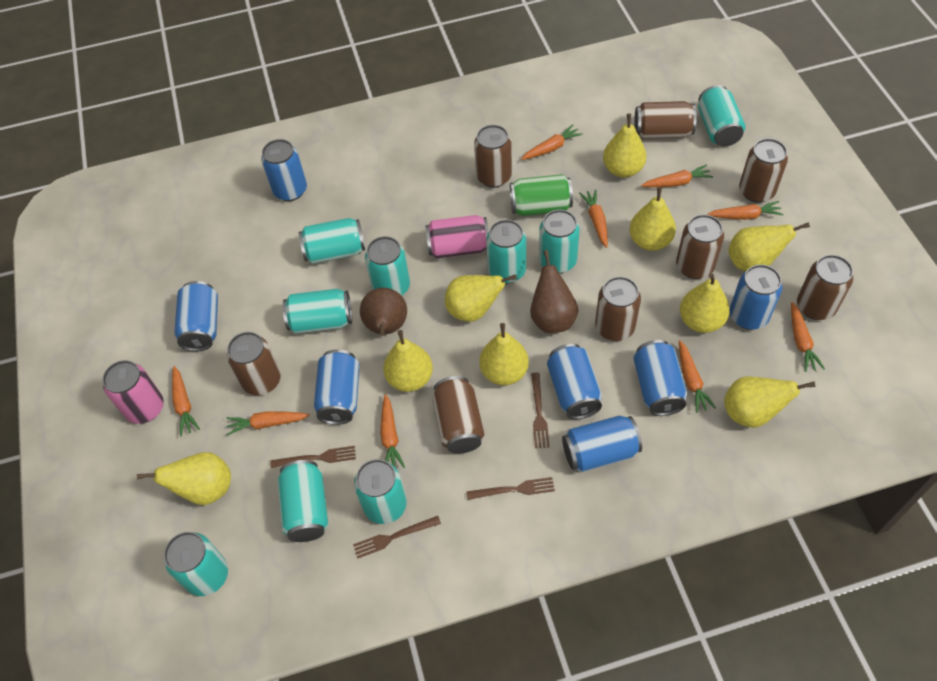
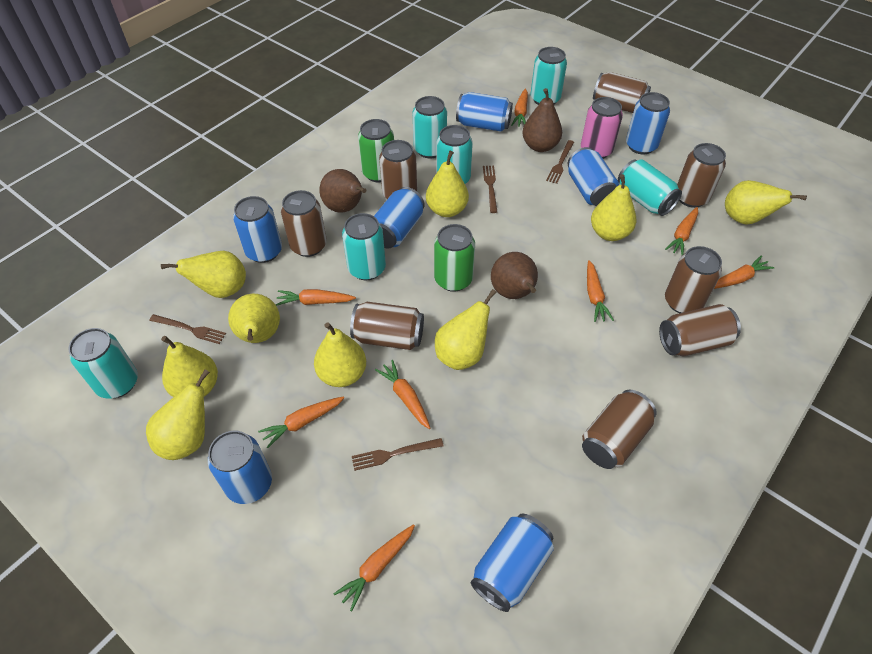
brown pear: [360,288,407,336] [530,250,578,333] = 2 -> [319,169,366,213] [491,252,538,299] [522,88,562,152] = 3
green can: [510,174,573,216] = 1 -> [358,119,394,182] [434,224,475,292] = 2
orange carrot: [172,366,200,436] [227,411,310,436] [380,394,405,468] [521,124,583,160] [579,189,608,248] [641,164,713,187] [679,340,716,413] [707,201,783,220] [791,302,825,372] = 9 -> [258,396,344,448] [276,289,356,306] [333,524,415,612] [375,360,430,429] [511,88,528,127] [587,260,614,322] [665,207,698,255] [714,256,775,289] = 8
pink can: [103,360,164,424] [425,215,489,259] = 2 -> [581,97,623,159] = 1
turquoise can: [164,532,228,596] [277,460,328,542] [283,289,352,334] [299,218,365,264] [354,459,407,524] [365,236,410,296] [486,220,526,283] [539,210,580,274] [698,85,745,147] = 9 -> [68,328,138,399] [342,213,386,280] [413,96,447,158] [436,125,473,184] [530,47,567,105] [618,159,682,216] = 6

